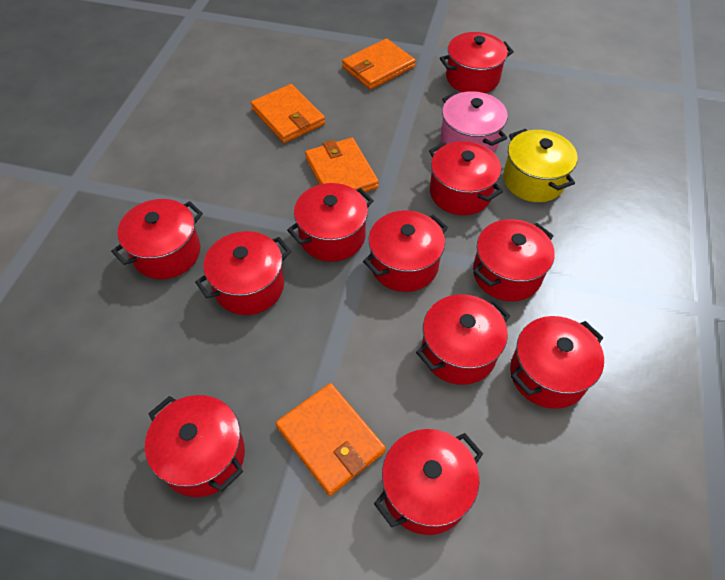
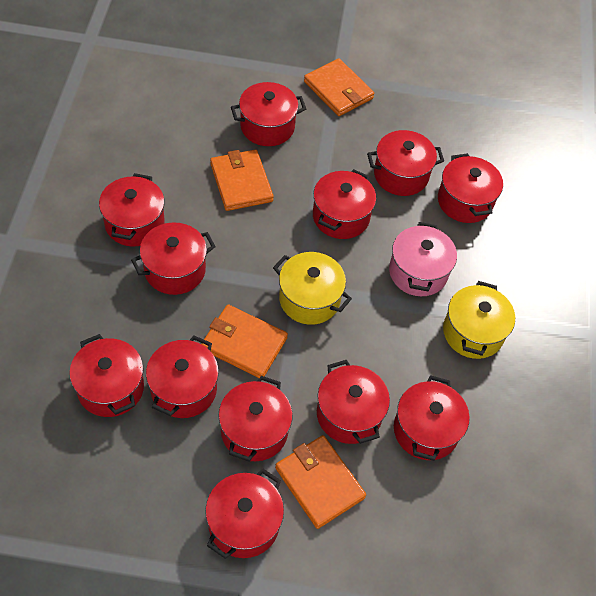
red pot: [111,199,203,279] [145,395,245,497] [195,231,291,315] [287,183,374,262] [363,211,448,292] [374,429,483,535] [416,294,510,385] [429,141,503,215] [440,32,514,93] [473,219,555,301] [510,316,604,409] = 11 -> [69,334,144,417] [99,173,165,247] [131,222,216,295] [146,336,219,418] [205,469,284,559] [218,376,293,462] [231,82,306,146] [313,169,376,239] [317,360,390,444] [367,130,444,196] [394,375,470,461] [438,153,503,223] = 12
yellow pot: [503,129,578,202] = 1 -> [273,252,352,325] [443,281,515,359] = 2

